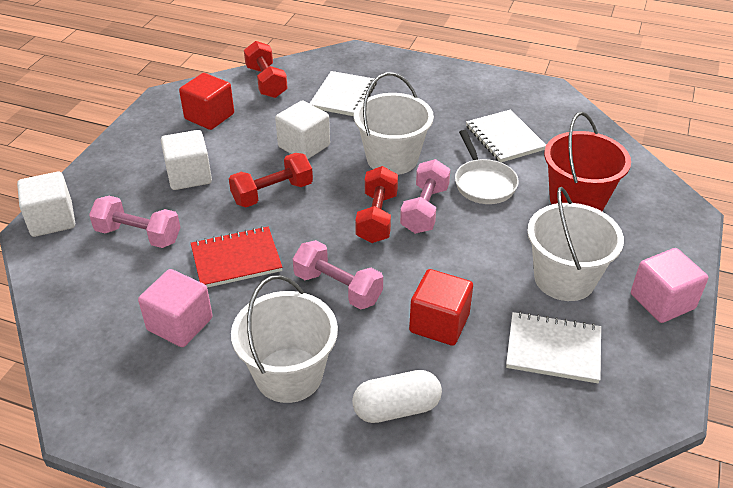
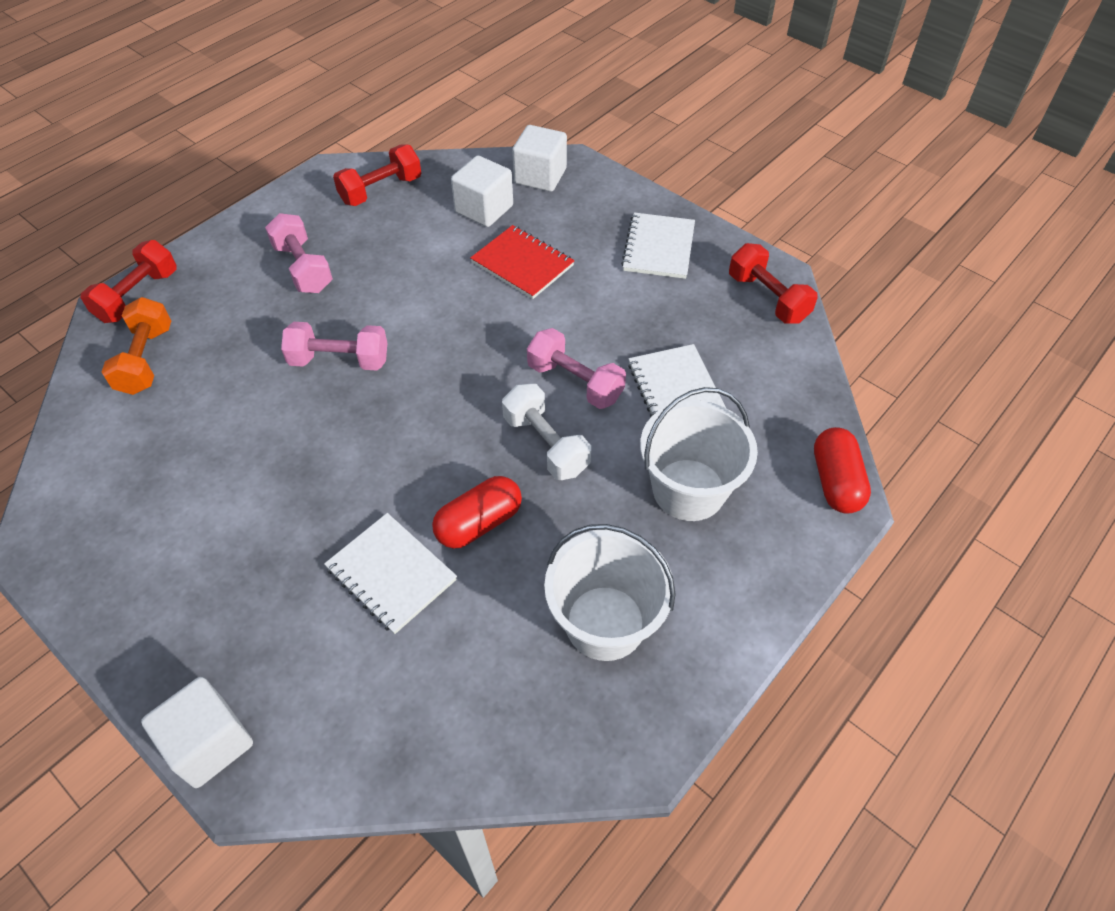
orange dumbbell: none = 0 -> [102,297,171,395] = 1
pink cube: [138,269,213,347] [631,248,708,323] = 2 -> none = 0
red bucket: [544,112,631,211] = 1 -> none = 0
red capsule: none = 0 -> [432,476,522,549] [814,427,871,514] = 2
red cube: [179,73,234,130] [409,269,473,346] = 2 -> none = 0
white bucket: [231,275,338,403] [354,72,434,175] [527,187,624,301] = 3 -> [544,524,675,661] [640,387,758,521] = 2
white capsule: [352,370,442,423] = 1 -> none = 0
white dumbbell: none = 0 -> [502,384,591,480] = 1
white pan: [455,130,519,204] = 1 -> none = 0

